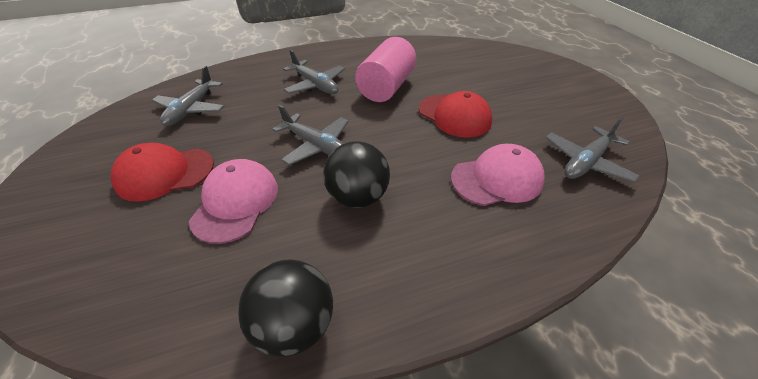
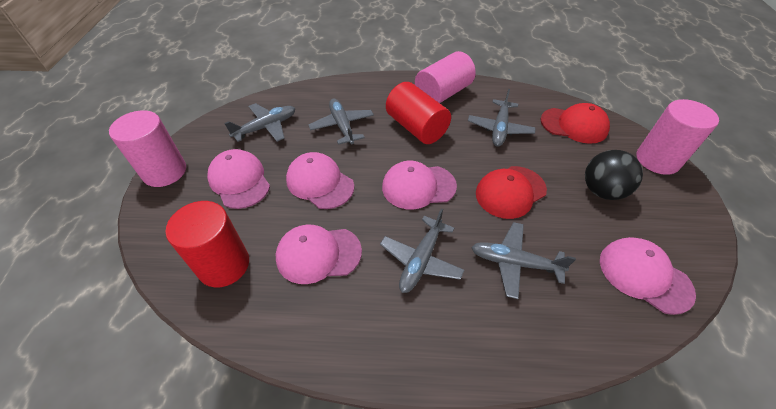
black ball: [238,260,333,357] [323,141,390,208] = 2 -> [585,150,643,200] = 1
grey plane: [152,66,225,126] [272,105,349,165] [283,50,345,94] [545,117,640,183] = 4 -> [224,103,295,142] [308,98,374,145] [380,208,464,293] [468,89,536,146] [471,222,576,299] = 5
pink cap: [189,159,278,244] [451,144,545,206] = 2 -> [207,149,270,209] [275,225,362,284] [286,152,354,209] [382,161,457,209] [600,237,696,315] = 5
pink cylinder: [355,37,416,102] = 1 -> [109,110,186,187] [415,51,476,103] [636,99,719,175] = 3
red cylinder: none = 0 -> [165,201,249,287] [386,82,451,144] = 2

